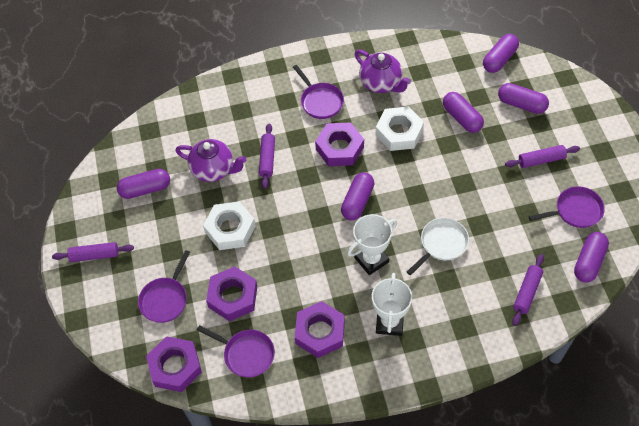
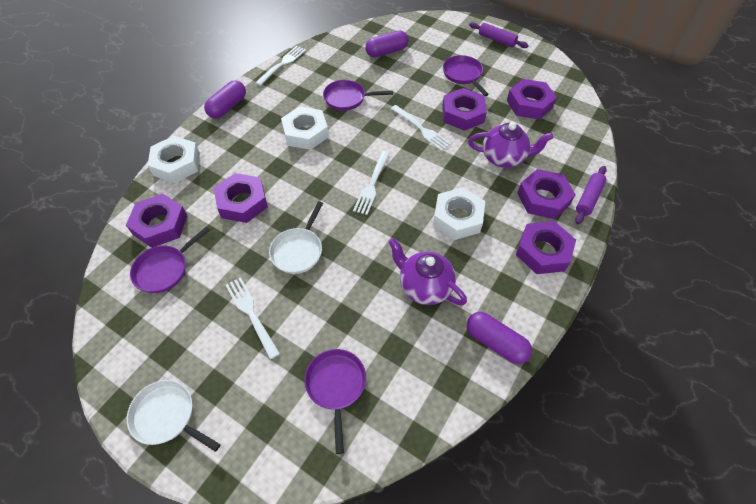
purple capsule: [117,169,170,199] [341,172,374,220] [443,92,484,133] [483,34,519,73] [498,83,549,114] [574,232,609,283] = 6 -> [204,80,246,119] [365,30,408,57] [467,312,532,364] = 3
purple nut: [146,336,202,392] [206,266,257,321] [295,301,345,358] [315,122,364,166] = 4 -> [126,194,188,248] [214,173,268,223] [442,88,487,131] [507,79,557,120] [516,221,576,274] [517,169,576,219] = 6
purple rolling pin: [52,242,134,262] [259,123,275,189] [505,145,580,168] [512,254,544,326] = 4 -> [469,22,529,48] [575,166,607,224] = 2
white fork: none = 0 -> [226,277,280,359] [255,46,306,86] [353,151,390,215] [391,105,451,151] = 4
white nut: [203,201,256,250] [376,106,424,151] = 2 -> [148,136,200,183] [281,106,329,150] [433,187,485,240] = 3
white pan: [407,218,469,275] = 1 -> [127,380,220,452] [269,201,323,274] = 2
white trophy: [347,214,397,275] [372,273,412,336] = 2 -> none = 0

